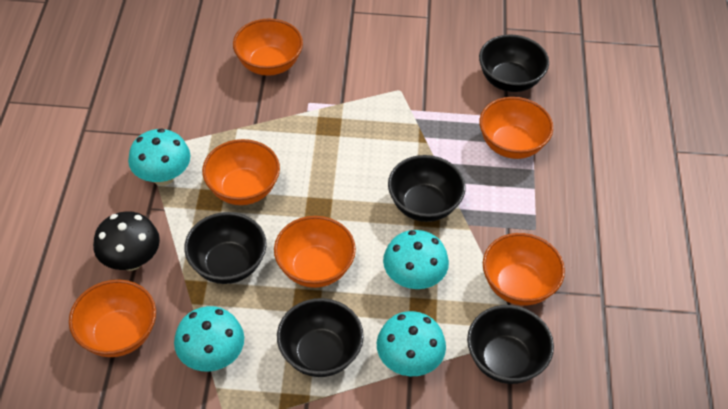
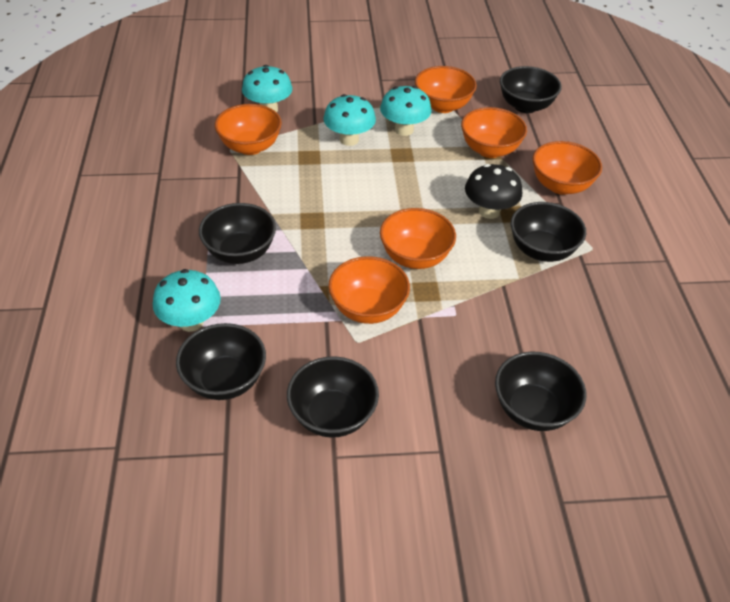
black bowl: [184,212,267,284] [277,298,364,377] [388,155,466,222] [467,305,554,384] [479,34,549,92] = 5 -> [176,323,266,400] [199,203,276,264] [287,356,379,438] [495,352,586,431] [500,66,562,113] [511,202,586,262] = 6

